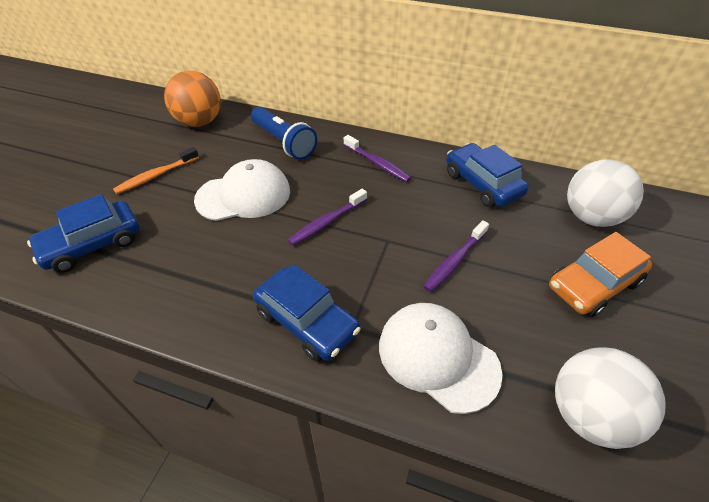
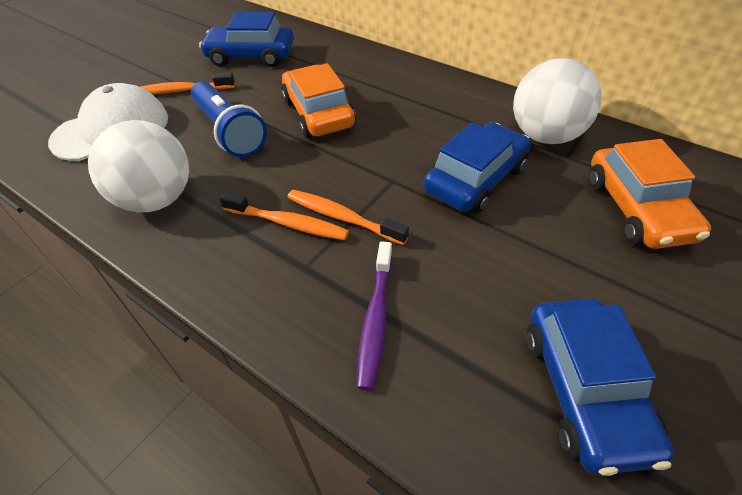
orange ball: [164,71,221,127] = 1 -> none = 0
orange car: [549,232,652,317] = 1 -> [281,63,356,138] [589,139,711,249] = 2
orange toothbrush: [113,147,199,194] = 1 -> [141,73,235,94] [219,192,349,240] [287,190,409,245] = 3
purple toothbrush: [288,189,367,246] [344,135,411,182] [423,220,489,292] = 3 -> [357,241,392,390] = 1
white cap: [194,159,290,221] [379,303,503,414] = 2 -> [48,83,168,161] = 1

